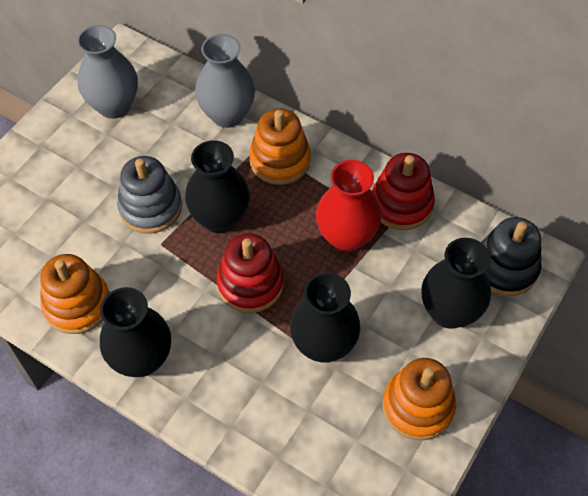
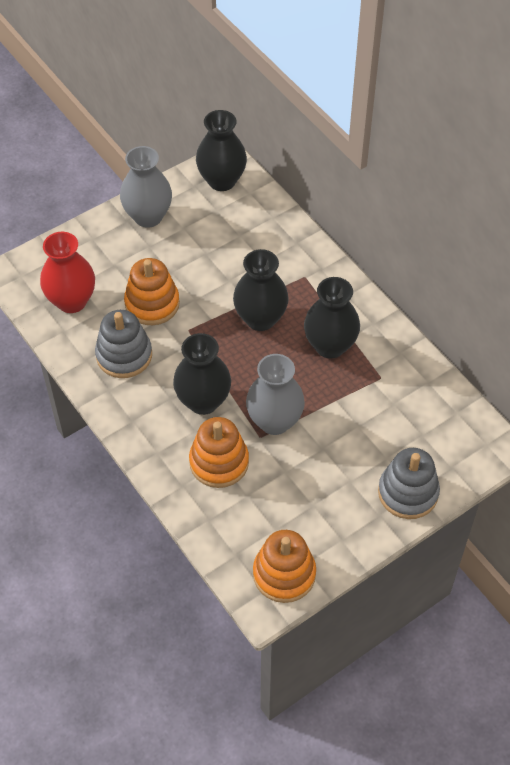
black stacking toy: [481,217,542,296] = 1 -> none = 0
grey stacking toy: [117,156,182,233] = 1 -> [95,310,152,378] [378,448,440,519] = 2
red stacking toy: [216,233,284,313] [372,153,435,230] = 2 -> none = 0

